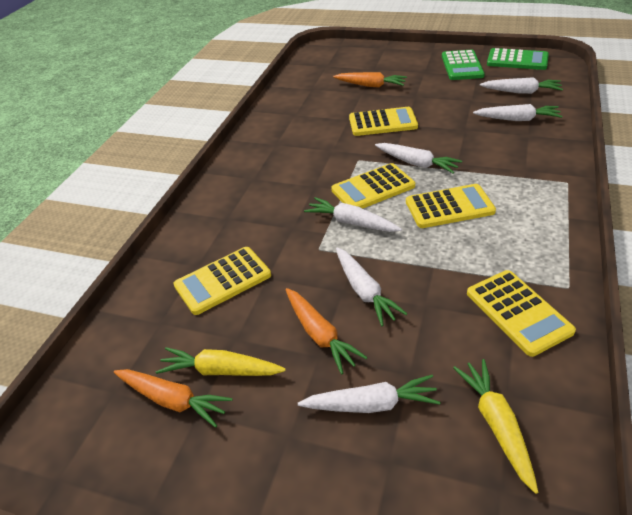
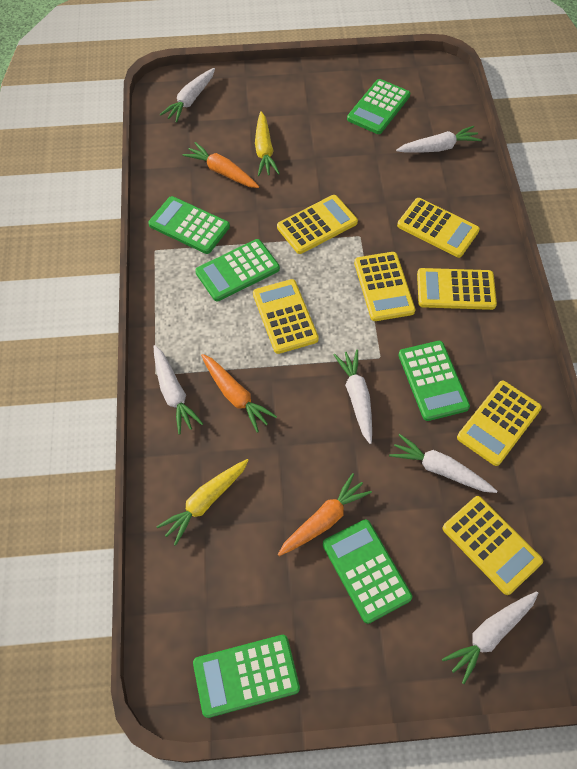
green calculator: [442,50,485,80] [487,48,549,70] = 2 -> [148,196,230,254] [193,635,300,718] [195,239,280,302] [323,519,412,624] [347,79,410,134] [398,341,470,421] = 6
yellow calculator: [173,247,271,315] [331,163,415,208] [349,107,418,136] [406,184,496,228] [467,270,576,357] = 5 -> [253,279,319,354] [277,195,358,254] [354,252,415,321] [397,198,480,258] [417,268,497,310] [443,496,543,595] [457,381,542,466] = 7

